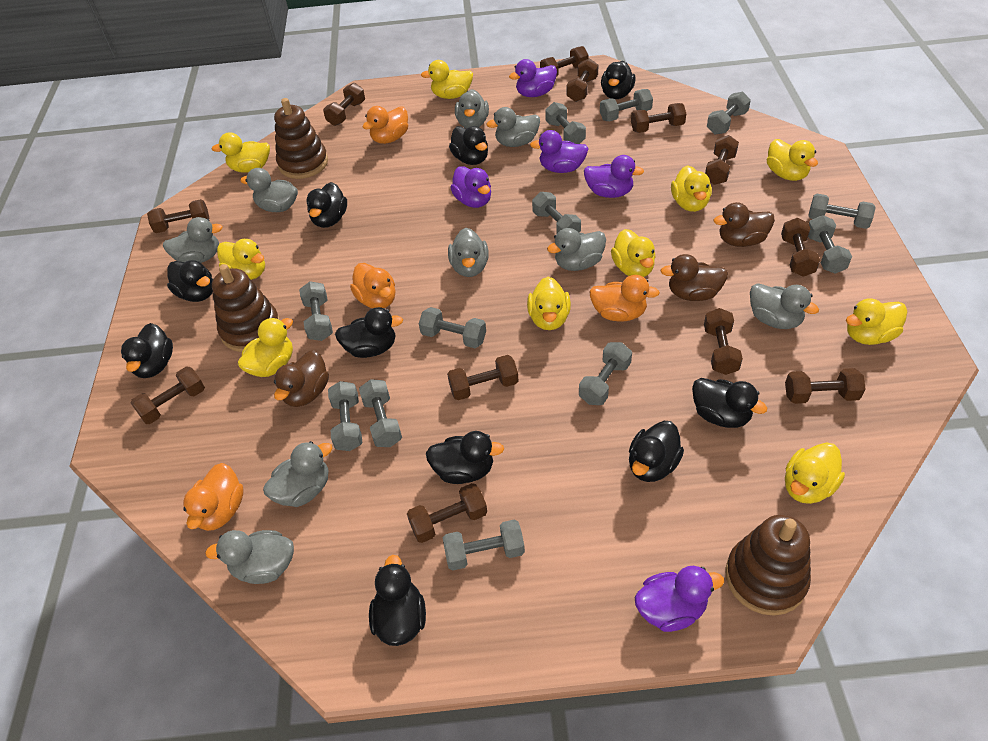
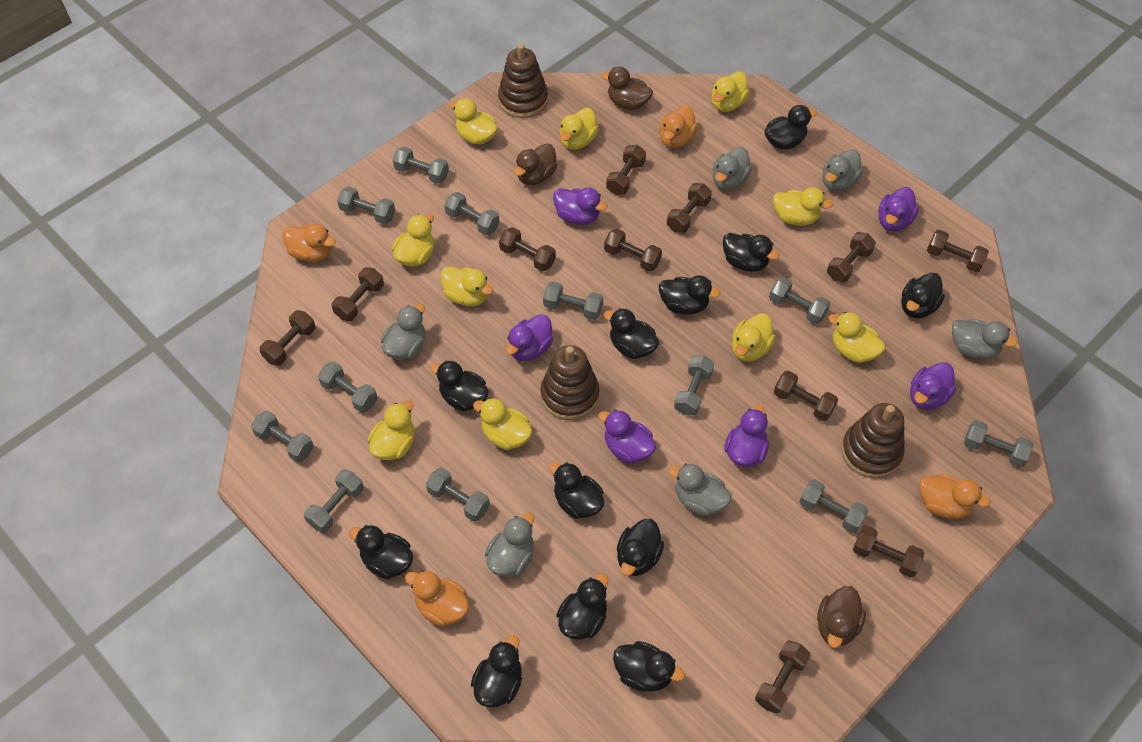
black duck: [121,323,173,378] [167,260,213,302] [306,182,347,228] [335,307,403,358] [369,555,426,646] [426,431,504,484] [449,126,488,165] [601,61,636,99] [629,421,684,482] [692,378,767,428] = 10 -> [349,525,413,579] [430,360,489,411] [471,635,522,708] [549,462,604,519] [556,574,608,640] [604,308,659,359] [613,641,685,692] [617,519,664,576] [659,275,720,314] [723,233,779,272] [764,105,817,149] [901,273,945,318] = 12
brown dumbbell: [131,367,205,424] [147,199,210,233] [323,83,365,126] [407,483,487,543] [447,355,519,400] [540,46,589,77] [566,58,599,102] [631,103,686,133] [704,308,743,375] [705,135,739,185] [781,218,820,277] [785,368,865,404] = 12 -> [259,310,315,366] [332,267,384,321] [499,227,556,271] [604,228,662,272] [606,145,646,195] [667,183,712,233] [755,640,811,714] [774,371,838,421] [827,232,876,282] [853,525,924,577] [927,230,989,273] = 11
grey duck: [163,217,223,263] [205,530,294,584] [240,168,298,212] [263,441,332,507] [448,228,489,277] [455,89,489,128] [487,107,540,147] [547,228,606,271] [750,283,819,329] = 9 -> [381,304,425,360] [485,513,534,577] [668,463,732,517] [713,147,752,190] [822,149,863,191] [952,319,1017,359] = 6
purple duck: [450,166,491,208] [509,59,557,97] [530,130,589,173] [584,155,644,198] [635,566,724,632] = 5 -> [505,314,553,361] [553,188,607,225] [598,410,656,464] [724,405,769,467] [878,187,919,232] [910,362,956,410] = 6

